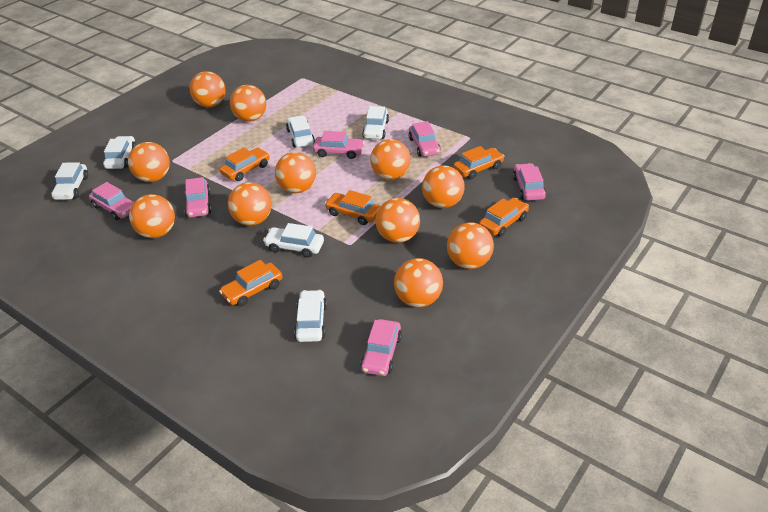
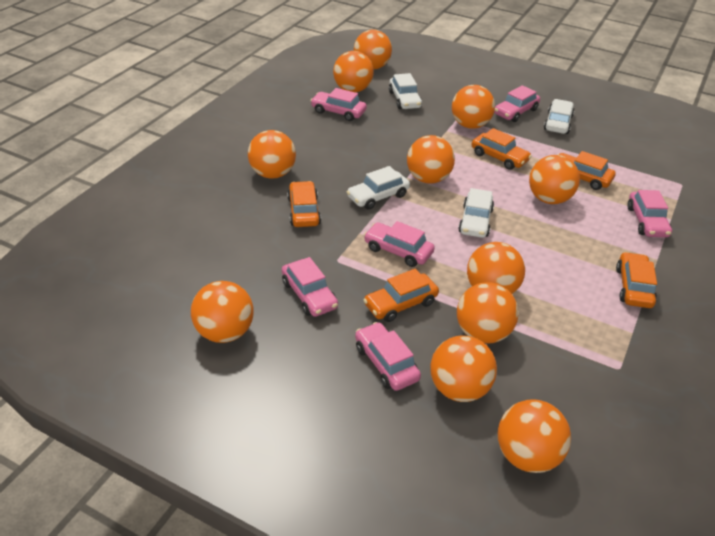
white car: [51,162,88,200] [103,136,136,169] [263,223,324,258] [286,115,315,147] [294,290,327,342] [362,106,389,139] = 6 -> [347,166,410,210] [389,73,422,109] [458,188,494,238] [544,99,574,134] = 4

